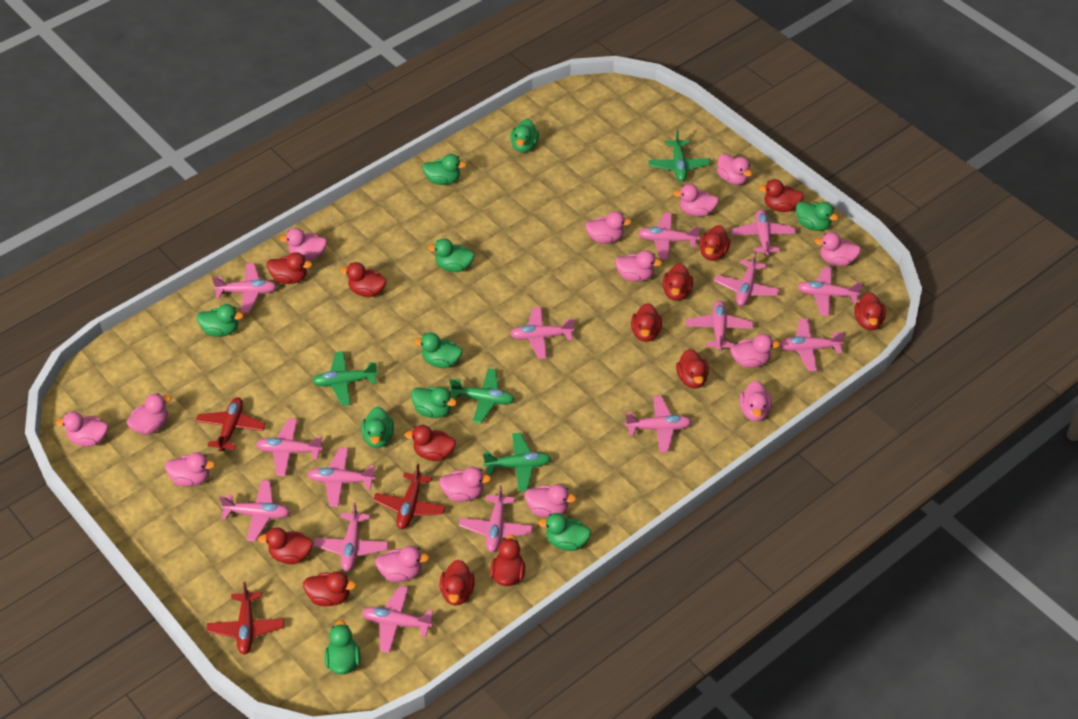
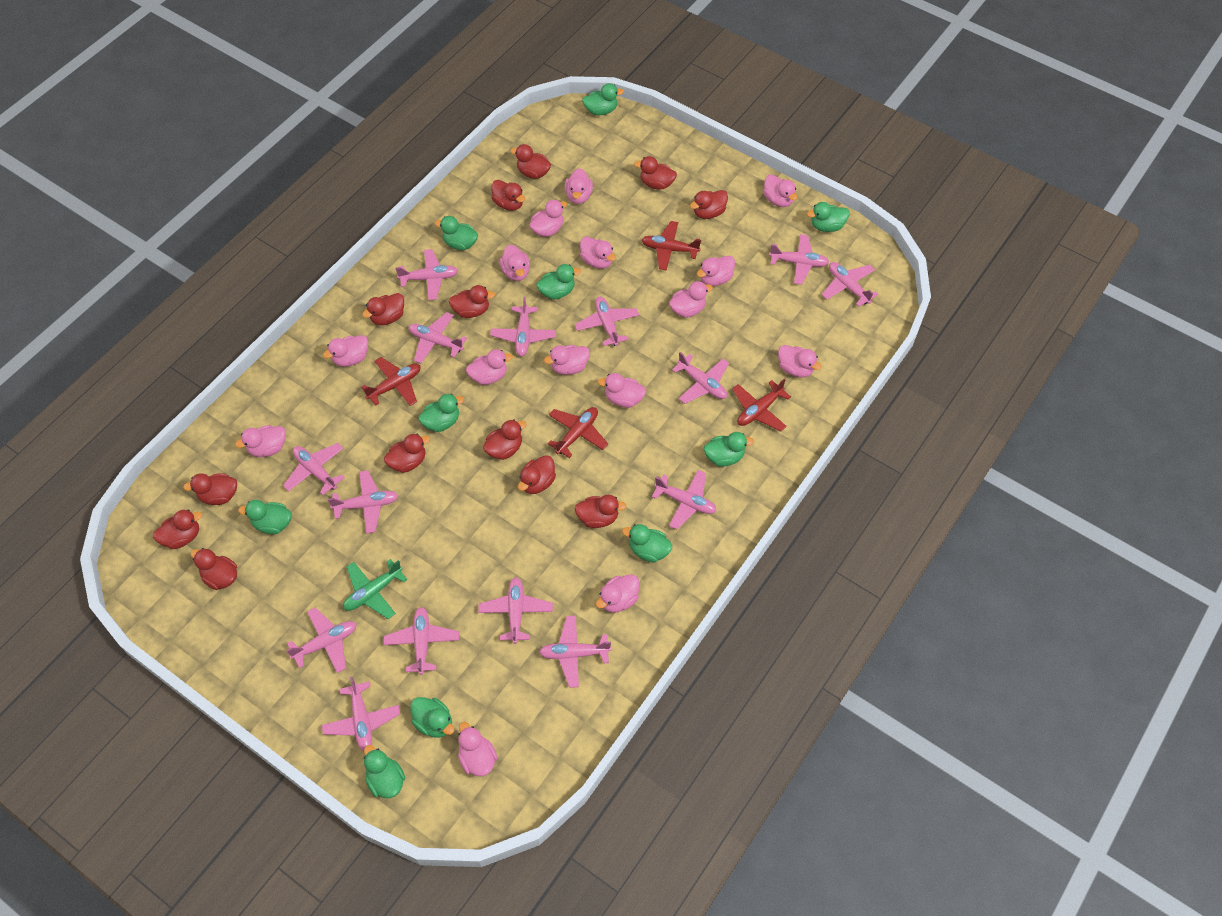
green plane: [312,351,378,406] [449,368,515,424] [483,433,551,492] [648,130,711,182] = 4 -> [343,559,407,619] = 1
pink duck: [56,411,108,447] [127,393,172,435] [165,452,215,487] [279,228,327,260] [375,546,429,582] [439,467,491,502] [525,484,576,517] [585,211,632,244] [615,250,662,282] [673,184,719,217] [717,153,752,185] [730,334,780,368] [740,381,772,421] [815,232,861,266] = 14 -> [235,425,286,457] [323,335,368,367] [458,722,497,776] [466,349,513,385] [500,245,530,281] [529,199,567,237] [544,345,590,375] [565,168,593,204] [580,236,616,269] [596,574,639,613] [598,373,646,408] [669,281,713,318] [697,256,735,286] [763,174,798,207] [778,345,822,378] = 15
red plane: [196,397,266,451] [207,582,284,655] [373,464,446,529] = 3 -> [361,357,420,406] [548,407,608,458] [642,221,701,271] [732,378,791,431] = 4

